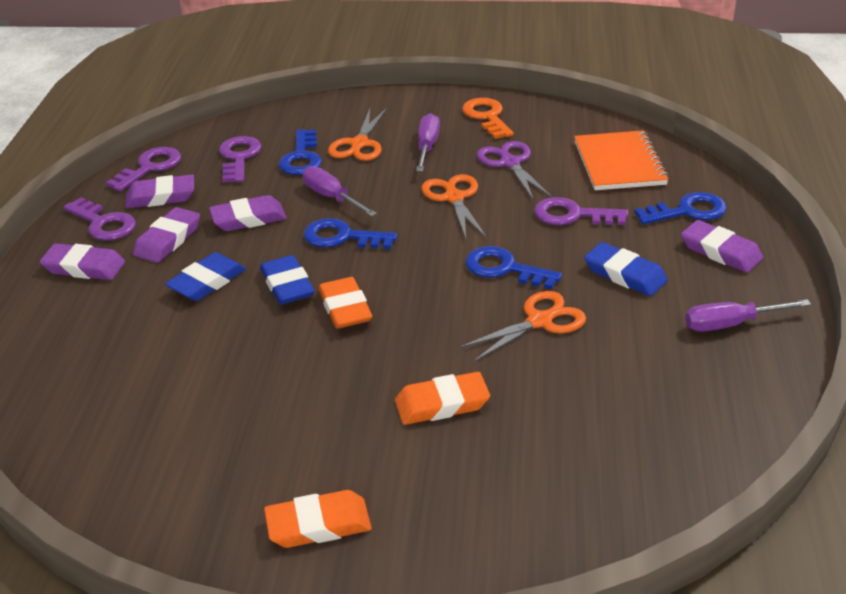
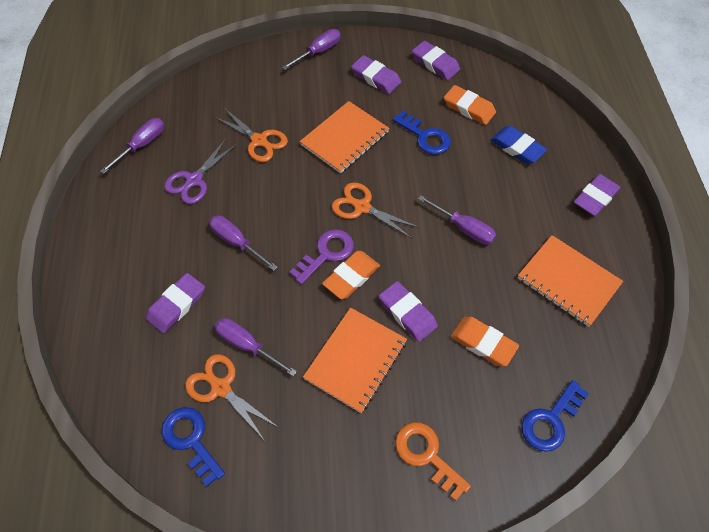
blue eraser: [165,252,246,301] [260,255,315,305] [584,242,668,296] = 3 -> [490,126,547,164] = 1
blue key: [279,129,322,175] [304,218,397,249] [465,246,562,289] [634,192,727,225] = 4 -> [161,407,225,487] [393,111,451,155] [521,380,589,452] = 3
orange notebook: [574,130,669,190] = 1 -> [300,101,389,173] [303,307,407,413] [518,235,623,327] = 3
purple key: [63,197,136,241] [106,147,181,191] [219,136,261,182] [534,197,628,225] = 4 -> [289,229,354,285] = 1
purple screwdriver: [303,166,377,217] [416,113,440,171] [685,299,811,331] = 3 -> [100,118,164,174] [209,215,278,271] [215,318,297,376] [282,29,341,70] [418,195,496,245] = 5

